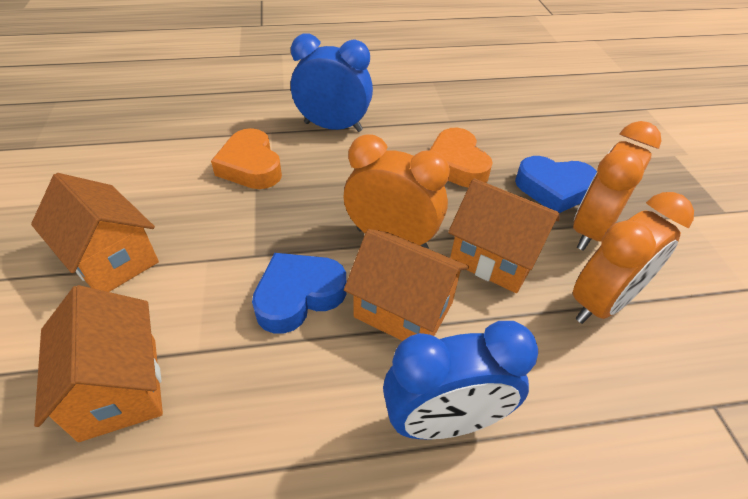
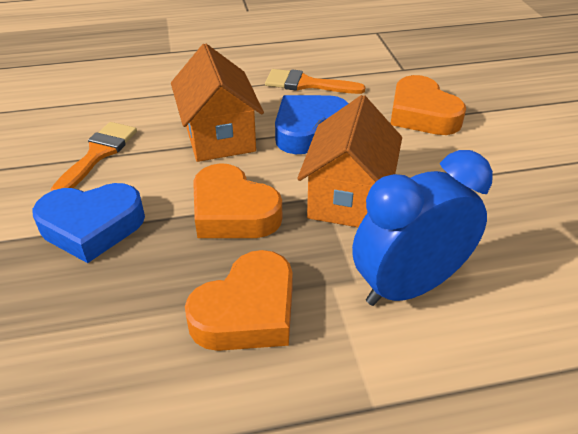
blue clock: [291,34,373,132] [383,321,538,439] = 2 -> [352,150,493,306] = 1
orange brush: none = 0 -> [51,122,137,191] [265,69,366,94] = 2
orange clock: [344,134,450,249] [573,121,661,251] [573,192,694,324] = 3 -> none = 0
orange heart: [211,128,282,189] [430,128,493,187] = 2 -> [185,250,292,351] [193,163,282,238] [391,75,466,135] = 3
orange house: [31,173,159,292] [34,285,163,442] [344,229,469,341] [448,178,560,293] = 4 -> [171,43,264,162] [297,95,402,227] = 2

